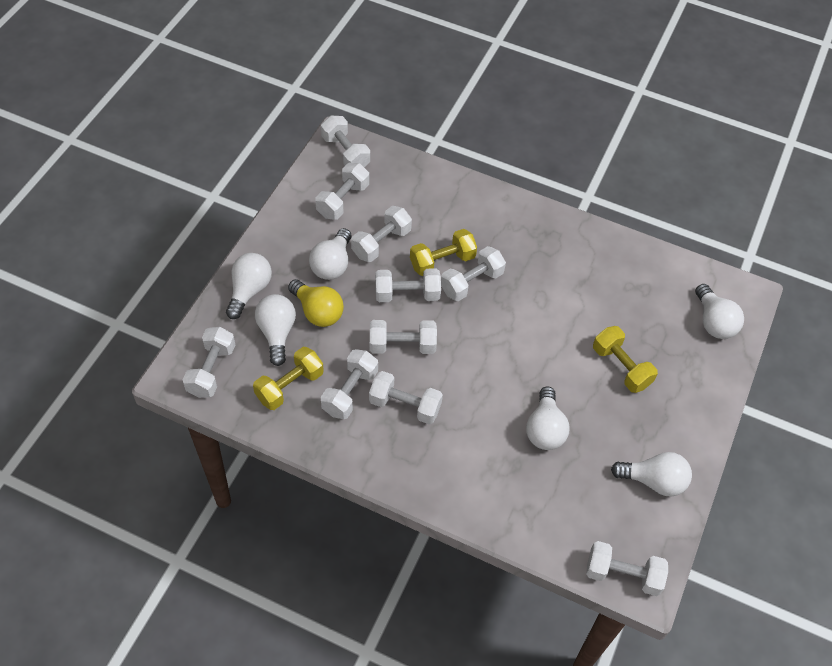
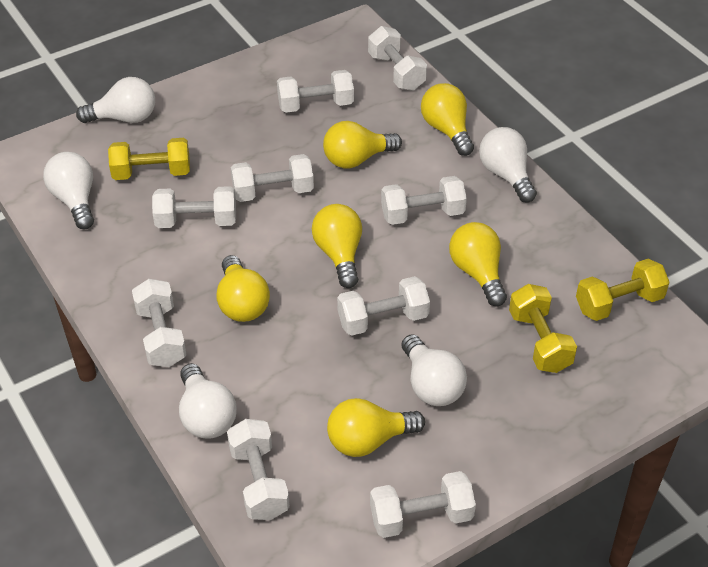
white dumbbell: [183,327,235,398] [315,163,369,220] [321,115,370,167] [321,349,378,419] [351,206,412,262] [369,371,443,424] [370,320,437,354] [375,268,441,302] [441,246,506,301] [586,541,668,596] = 10 -> [132,279,187,367] [152,186,236,228] [227,419,290,520] [231,154,314,202] [277,70,354,113] [337,276,430,336] [368,26,427,91] [370,471,476,538] [381,176,467,225] = 9
white light bulb: [226,253,272,319] [255,294,296,366] [309,228,351,280] [526,386,570,450] [611,452,692,496] [695,284,744,339] = 6 -> [43,152,94,229] [76,77,155,123] [179,363,237,439] [401,334,467,406] [479,127,537,203] = 5
yellow light bulb: [288,279,344,327] = 1 -> [216,255,270,322] [312,204,362,288] [323,121,402,168] [327,398,425,457] [421,83,474,156] [449,222,507,306] = 6

